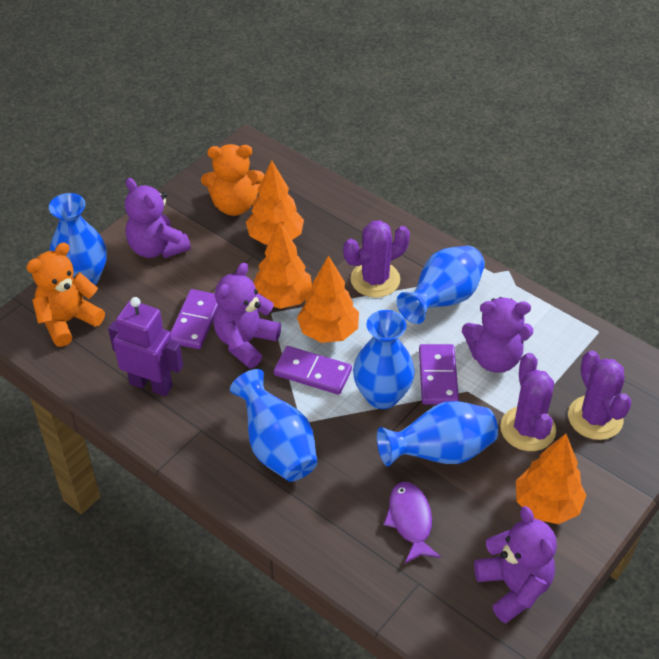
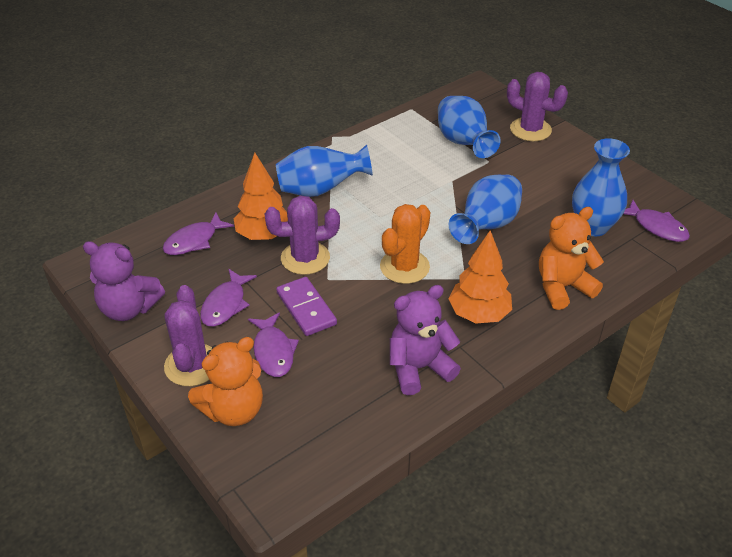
blue vase: [49,193,107,285] [230,369,317,482] [353,310,415,409] [377,401,498,466] [397,246,485,324] = 5 -> [276,145,373,197] [438,96,501,158] [449,175,522,244] [572,138,630,237] = 4
orange cactus: none = 0 -> [380,204,430,284] = 1
orange tree: [246,161,304,245] [254,222,313,309] [297,255,359,343] [516,434,587,524] = 4 -> [234,153,288,240] [448,230,512,323] = 2
purple domino: [170,289,218,349] [274,346,352,395] [419,344,459,405] = 3 -> [276,277,337,336] = 1
purple fish: [384,482,441,563] = 1 -> [163,213,234,255] [200,269,257,326] [248,312,299,377] [623,200,690,242] = 4
purple robot: [108,297,183,396] = 1 -> none = 0
purple teddy bear: [125,178,191,258] [213,262,281,368] [462,297,533,373] [474,506,557,623] = 4 -> [83,241,165,321] [390,285,461,395] = 2

